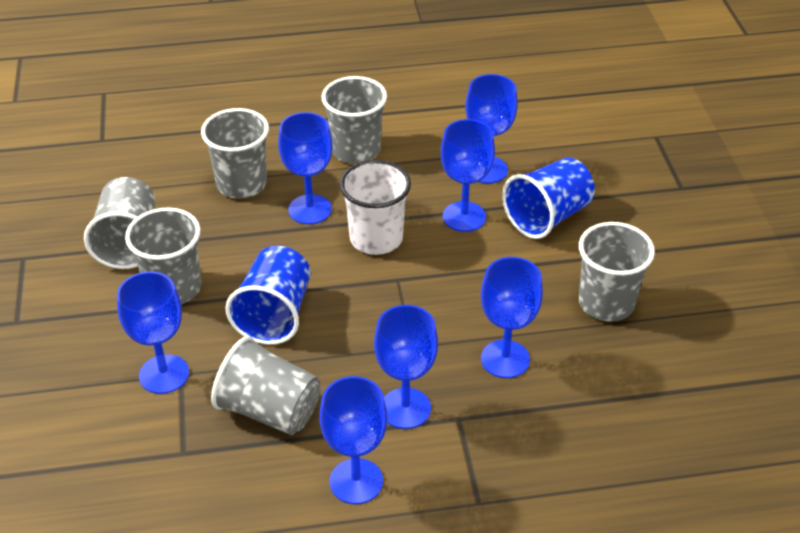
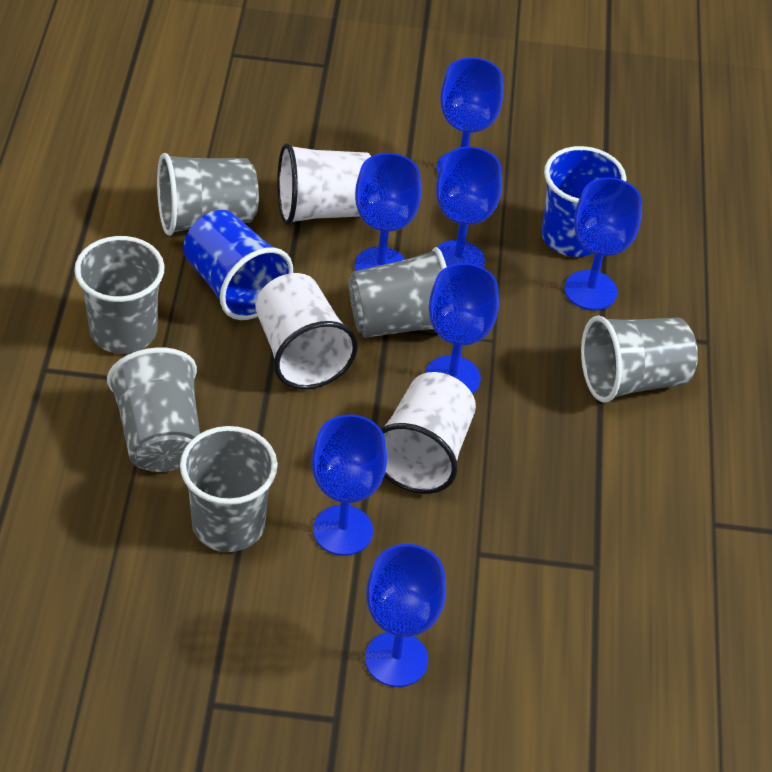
white cup: [340,160,411,255] = 1 -> [255,273,358,390] [277,143,371,225] [381,372,476,494] = 3

